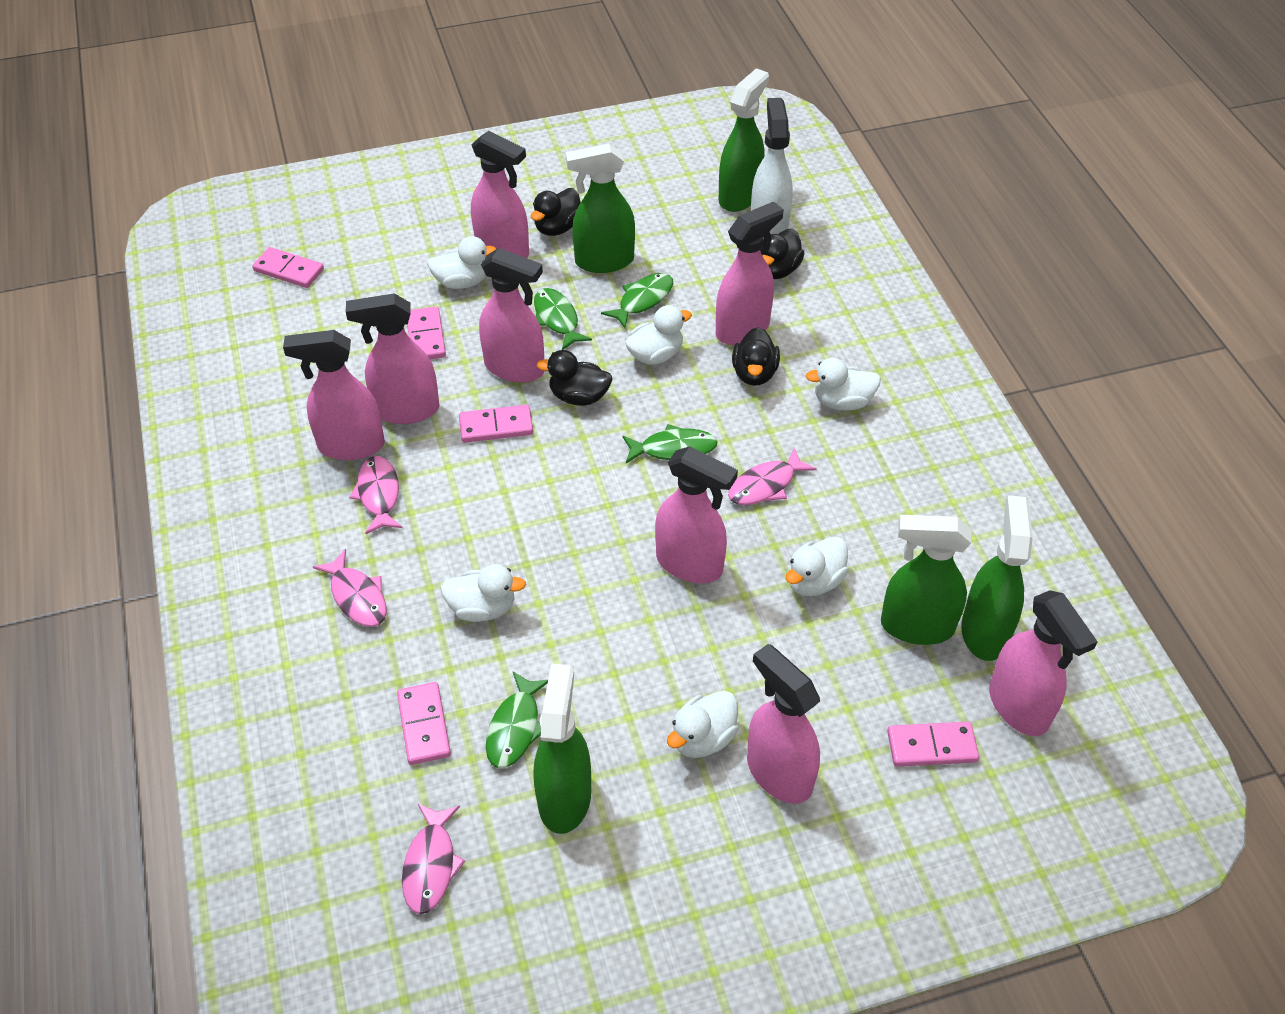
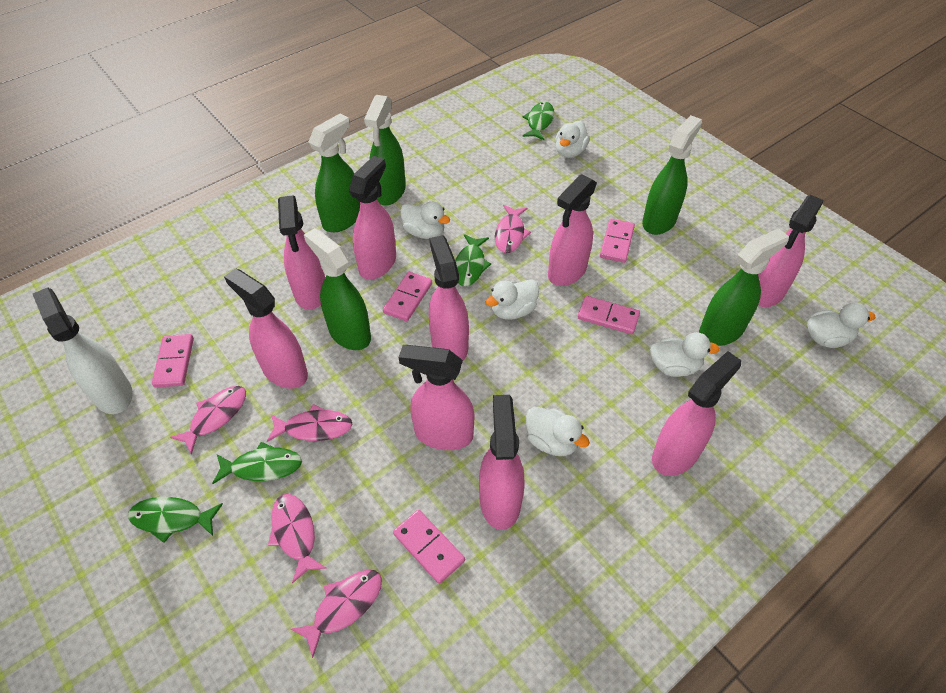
black duck: [531,188,581,236] [537,350,612,406] [732,327,780,386] [760,229,805,279] = 4 -> none = 0
pink fish: [313,549,387,627] [349,456,402,534] [402,803,465,914] [728,448,817,505] = 4 -> [170,386,246,455] [267,404,352,442] [268,494,326,583] [291,570,382,658] [495,205,531,253] = 5
pink spray bottle: [283,330,385,460] [346,293,439,424] [471,131,529,258] [479,248,544,383] [655,446,738,583] [716,202,784,345] [747,644,820,804] [989,590,1098,736] = 8 -> [224,268,308,389] [278,196,325,310] [349,156,396,280] [399,345,474,450] [429,235,469,361] [479,395,524,530] [548,174,597,286] [652,351,741,476] [758,195,823,307] = 9

